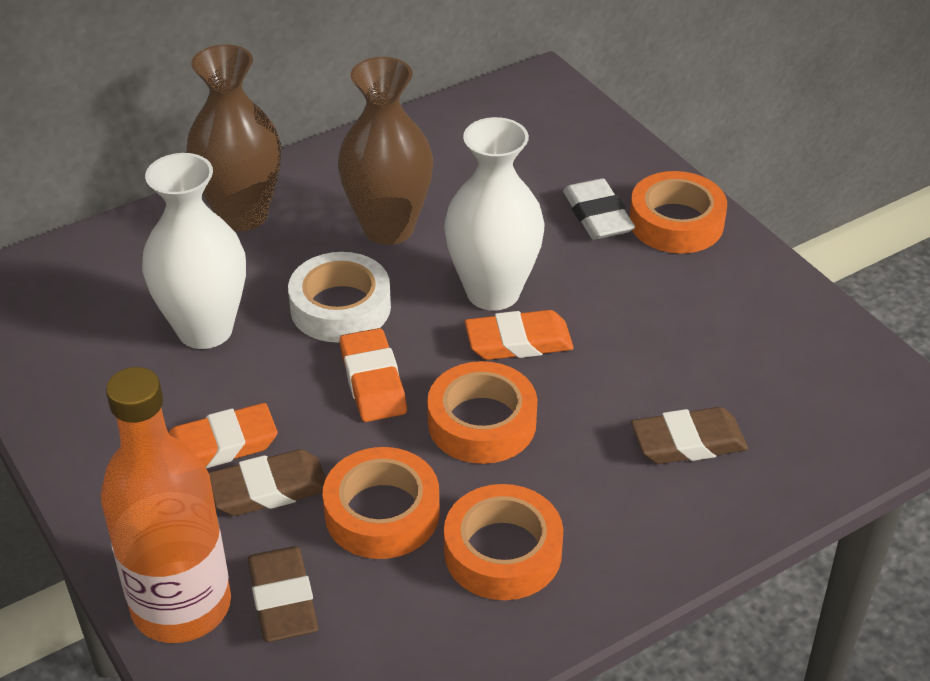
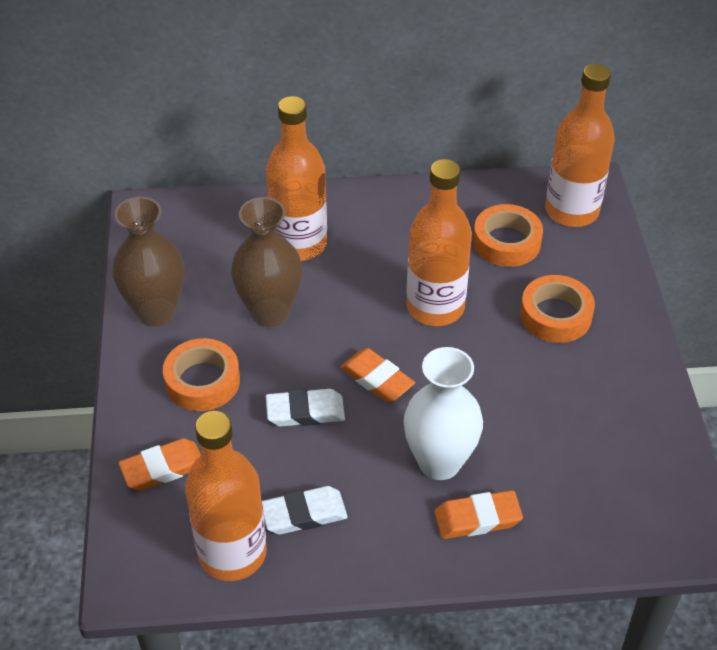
brown eraser: [208,449,326,516] [248,546,318,642] [631,407,748,464] = 3 -> none = 0
orange bottle: [100,367,231,643] = 1 -> [185,411,267,581] [266,96,327,261] [406,159,472,326] [545,64,615,227] = 4
orange tape: [323,447,440,559] [427,361,538,464] [444,484,563,600] [630,171,727,254] = 4 -> [163,338,240,411] [473,204,543,267] [520,275,595,343] = 3
white eraser: [563,178,635,240] = 1 -> [262,486,348,535] [266,389,345,427] = 2
white tape: [288,252,391,342] = 1 -> none = 0
white vase: [142,153,246,349] [444,117,544,311] = 2 -> [403,347,483,480] = 1

